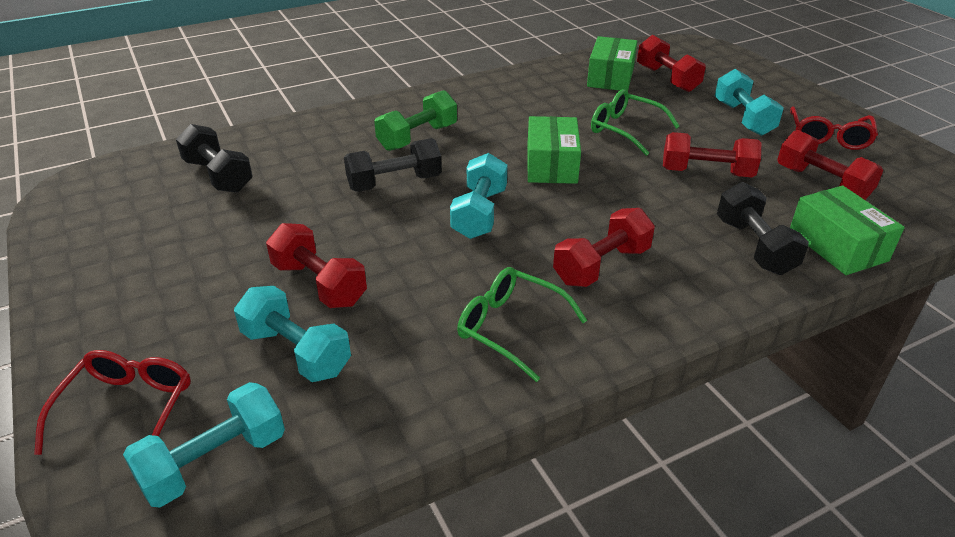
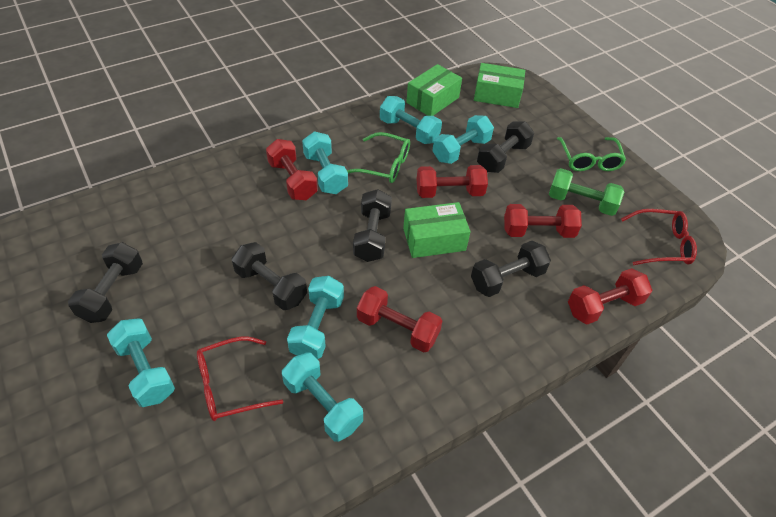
black dumbbell: [176,124,253,193] [344,138,442,192] [717,182,809,275] = 3 -> [68,242,143,323] [232,242,307,310] [353,189,392,262] [471,241,551,297] [477,121,534,173] = 5
turquoise dumbbell: [123,382,285,507] [234,286,351,382] [450,153,508,239] [715,69,784,136] = 4 -> [107,318,175,407] [282,352,363,442] [287,276,344,359] [302,132,348,194] [380,96,442,144] [432,115,494,164] = 6

